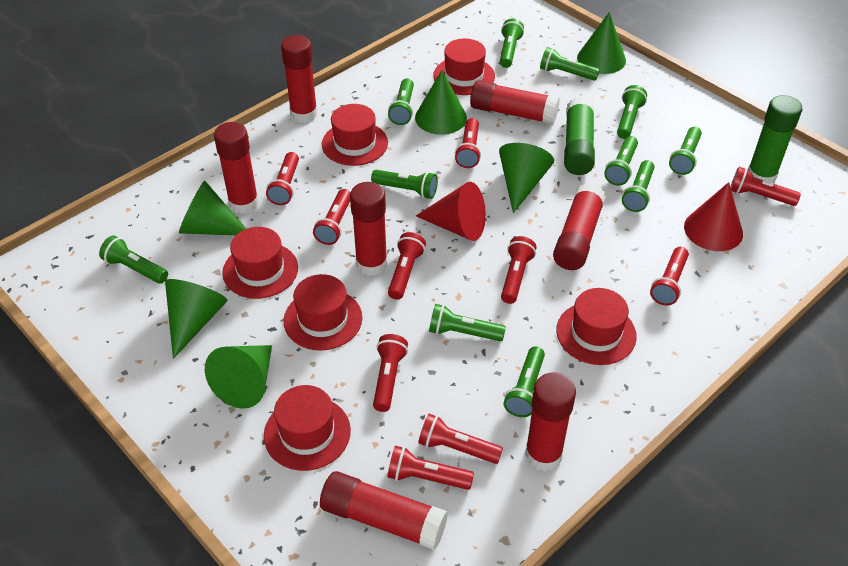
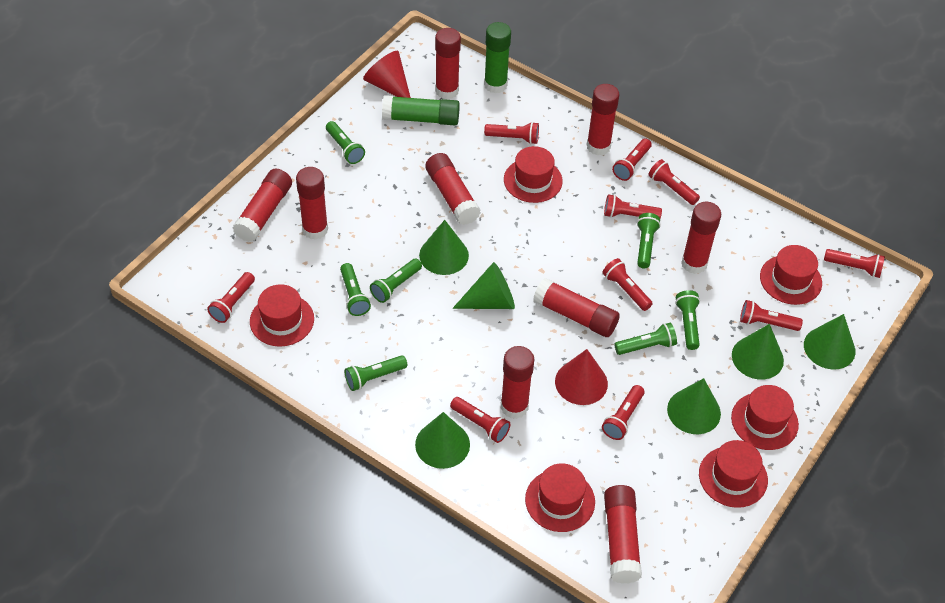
green flashlight: [99,235,168,284] [371,170,438,199] [388,78,414,125] [429,304,506,341] [500,19,524,68] [504,346,545,417] [540,47,600,81] [604,136,638,186] [617,85,647,139] [622,160,654,212] [669,127,702,175] = 11 -> [326,121,365,164] [340,263,371,316] [345,355,407,391] [370,259,422,303] [615,323,677,355] [637,213,661,268] [675,290,700,350] = 7
red glue stick: [214,122,259,214] [281,35,318,123] [320,471,448,550] [350,182,387,276] [470,80,560,124] [525,372,576,471] [553,183,606,270] = 7 -> [233,169,292,242] [296,167,328,240] [425,153,480,225] [435,28,461,99] [501,346,534,419] [533,278,620,337] [587,84,620,155] [604,485,642,584] [681,202,721,274] = 9

